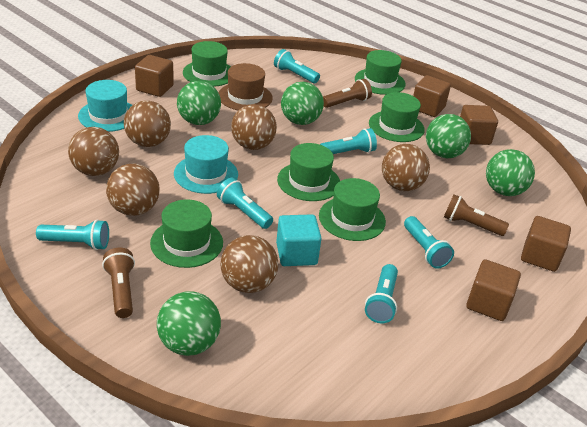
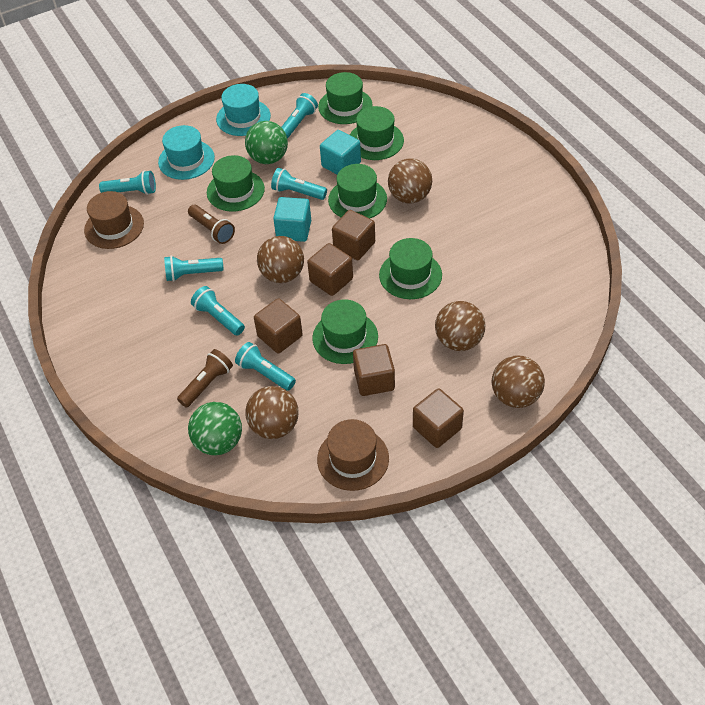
brown ball: [68,127,119,176] [106,164,160,216] [124,101,171,147] [221,235,278,293] [231,104,277,150] [382,144,430,191] = 6 -> [245,386,299,439] [257,236,304,283] [388,158,432,203] [435,301,485,351] [492,356,545,408] = 5
brown flashlight: [102,248,135,318] [323,79,372,108] [444,194,509,236] = 3 -> [177,349,233,408] [188,205,235,244] = 2
brown hat: [218,63,273,110] = 1 -> [84,191,144,249] [317,419,389,491] = 2
green ball: [157,291,221,356] [177,81,221,125] [281,82,324,125] [426,114,471,158] [486,149,535,196] = 5 -> [188,402,242,455] [245,121,288,164] = 2
turquoise cube: [276,214,322,266] = 1 -> [273,197,311,242] [320,130,361,174] = 2

